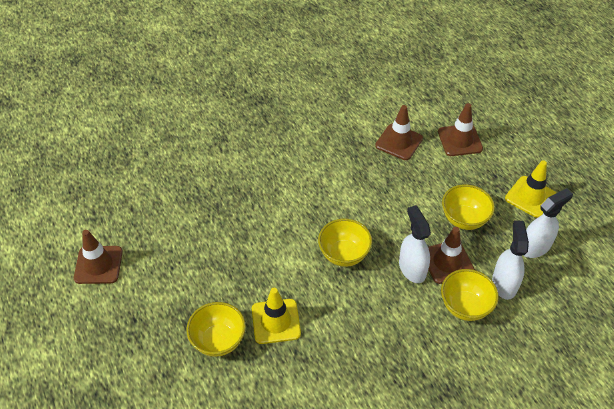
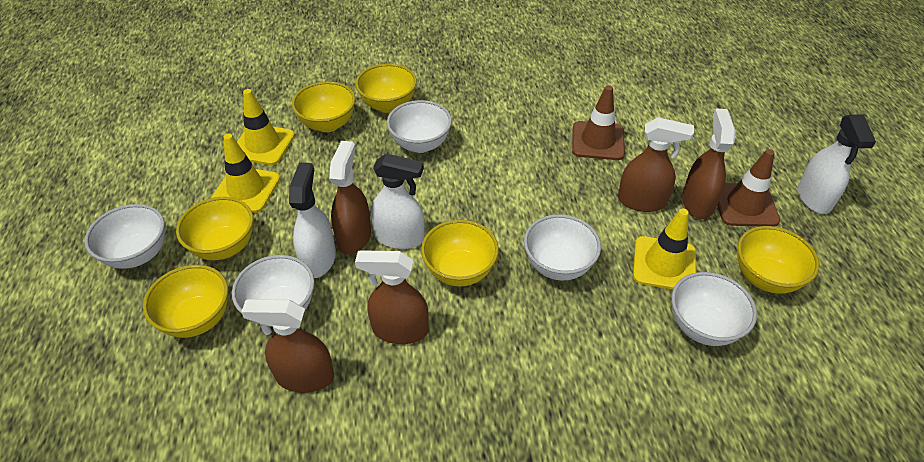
brown spray bottle: none = 0 -> [241,299,334,393] [329,141,371,254] [355,250,429,344] [618,117,694,212] [682,108,736,219] = 5
brown traffic cone: [74,230,123,284] [375,105,423,160] [428,227,475,284] [438,103,483,156] = 4 -> [572,85,625,160] [717,149,780,227] = 2
white bowl: none = 0 -> [85,204,165,269] [232,255,315,327] [387,100,452,153] [524,214,601,281] [671,272,757,346] = 5
yellow bowl: [186,302,246,357] [318,219,372,267] [441,269,499,321] [442,184,495,230] = 4 -> [143,265,228,338] [176,197,253,260] [292,81,355,132] [355,64,417,113] [421,220,499,286] [737,226,819,294] = 6
yellow traffic cone: [252,288,301,344] [505,160,556,218] = 2 -> [211,134,280,213] [237,89,295,165] [633,208,696,290] = 3

